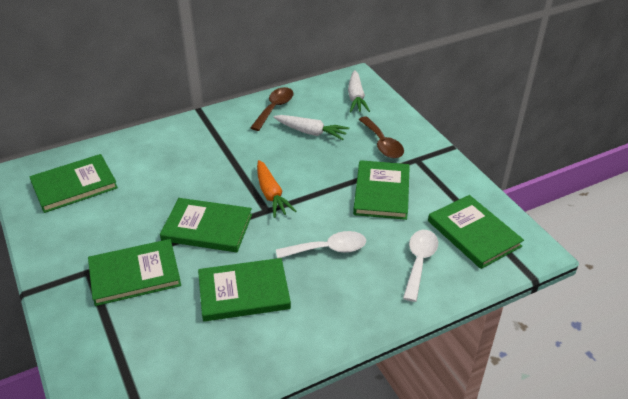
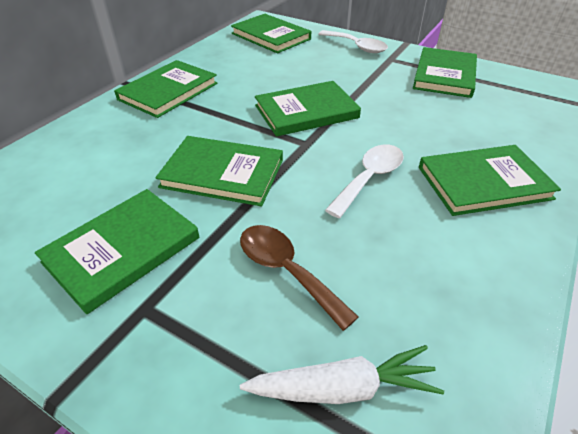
brown spoon: [250,87,294,131] [359,117,404,158] = 2 -> [240,225,359,331] = 1
green book: [29,154,118,213] [88,239,181,306] [160,198,252,252] [198,258,291,322] [353,160,410,220] [428,195,524,269] = 6 -> [35,189,199,314] [114,60,218,118] [155,136,283,206] [231,14,311,53] [255,81,361,137] [413,47,477,98] [419,145,561,216] = 7
orange carrot: [257,160,296,218] = 1 -> none = 0
white carrot: [274,115,349,140] [348,70,370,112] = 2 -> [240,345,444,404] = 1

